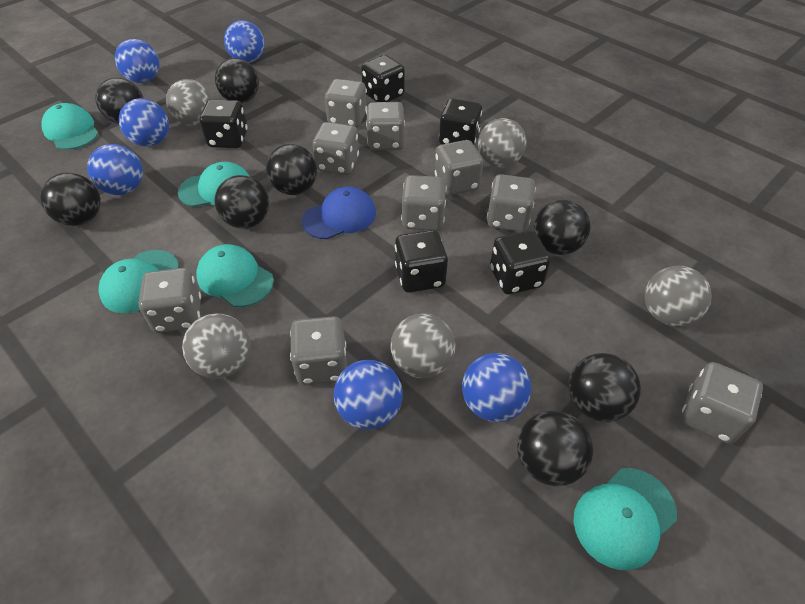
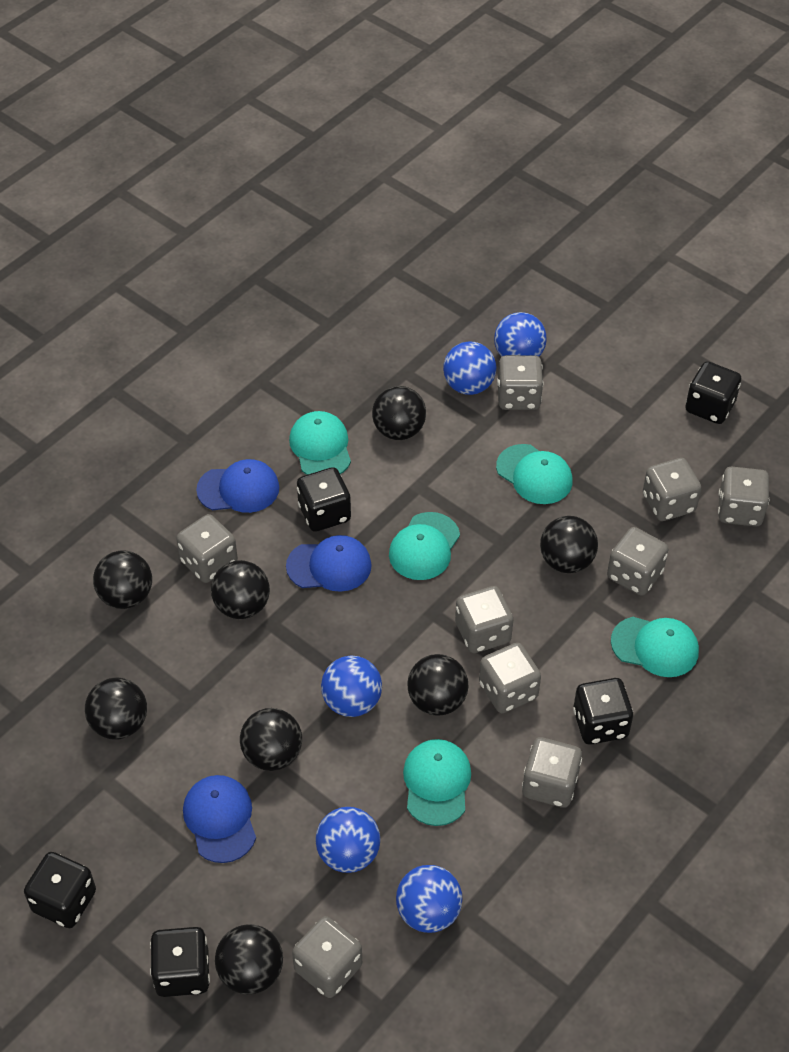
blue ball: [87,144,143,195] [115,39,159,83] [119,98,169,146] [224,20,264,63] [334,360,403,430] [462,353,531,422] = 6 -> [315,807,381,873] [321,656,382,717] [396,865,463,933] [443,341,496,395] [494,312,547,357] = 5
blue cap: [302,186,376,239] = 1 -> [183,775,256,863] [196,459,279,513] [286,535,372,592] = 3
grey ball: [166,79,212,126] [182,313,250,378] [391,313,456,379] [478,118,526,168] [644,266,712,326] = 5 -> none = 0

